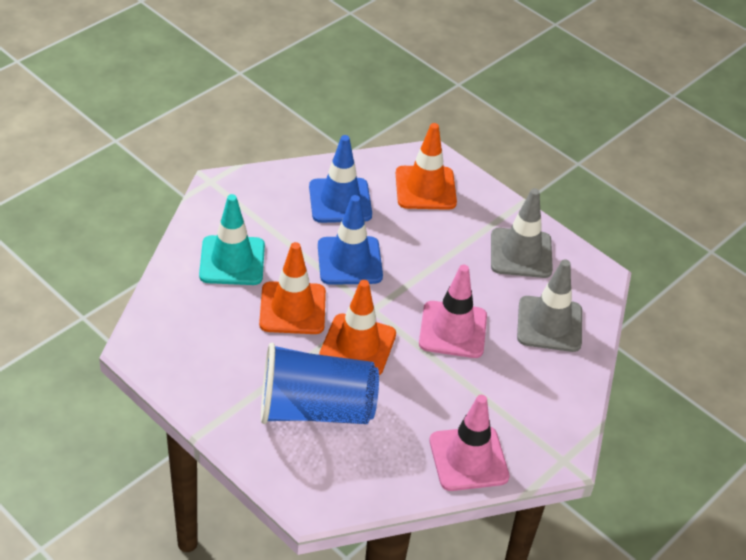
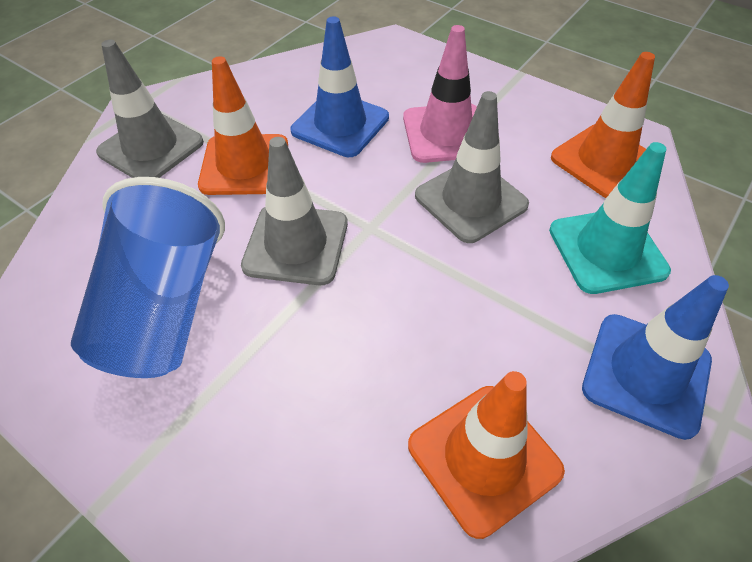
grey traffic cone: [491,188,553,278] [517,259,582,352] = 2 -> [96,40,204,178] [241,137,348,285] [415,91,529,243] = 3
pink traffic cone: [419,265,487,358] [430,395,509,491] = 2 -> [403,25,477,163] = 1

